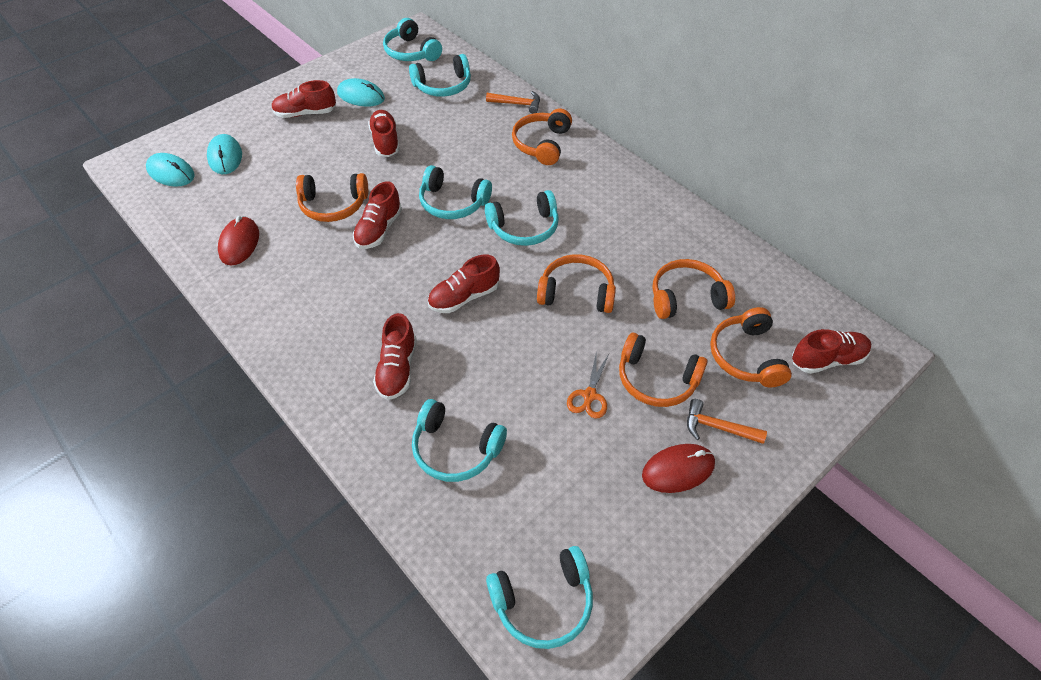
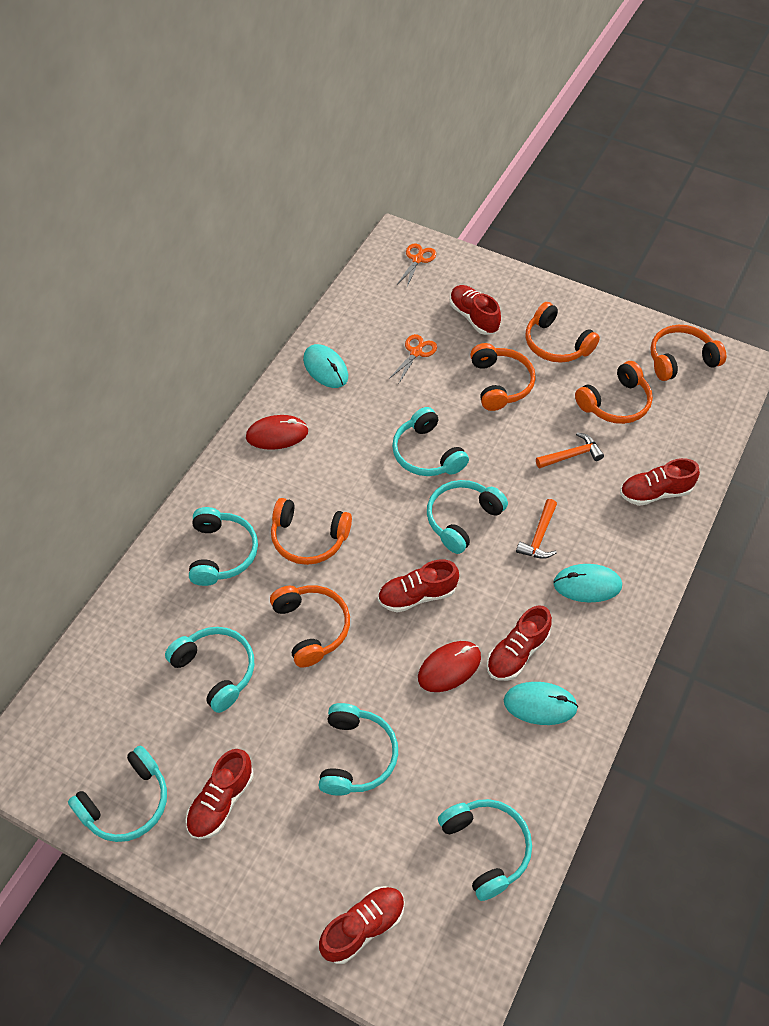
orange scissors: [567,354,609,419] = 1 -> [389,334,437,383] [397,244,436,287] = 2
turquoise headphones: [383,18,442,61] [409,54,471,97] [412,399,507,482] [419,165,492,219] [485,190,559,246] [486,546,593,649] = 6 -> [68,745,167,842] [165,627,254,713] [189,507,258,586] [318,703,398,796] [392,407,469,476] [427,480,508,554] [438,799,532,901] = 7

